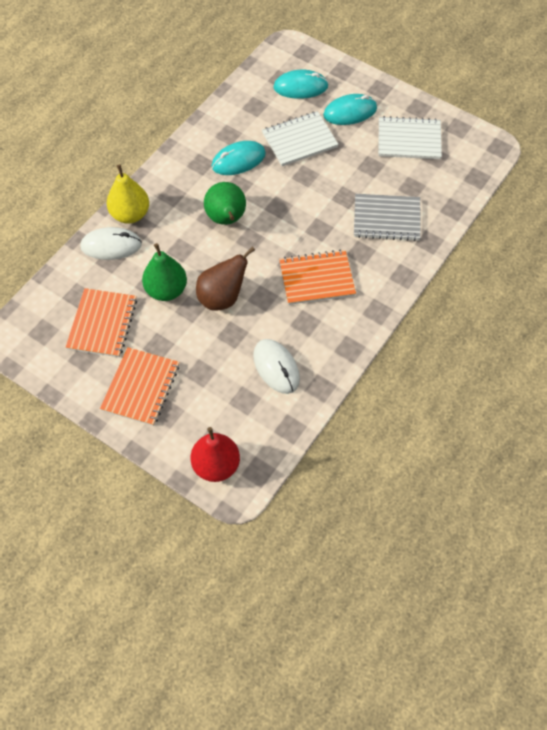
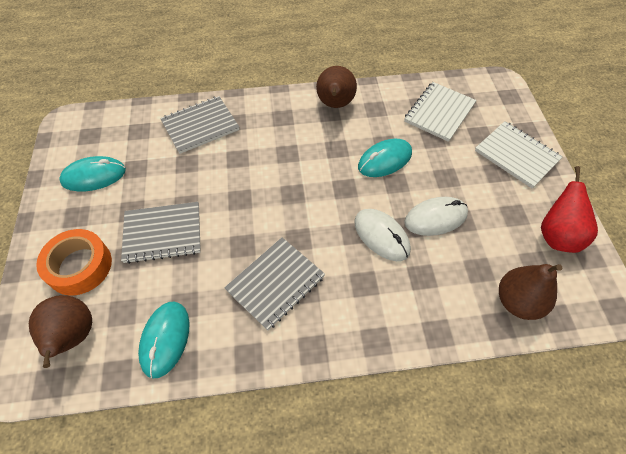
brown pear: [196,247,255,311] = 1 -> [29,295,92,368] [316,66,357,108] [499,264,562,320] = 3
green pear: [142,243,187,301] [204,182,246,225] = 2 -> none = 0
grey notebook: [354,194,421,241] = 1 -> [121,202,201,264] [160,96,239,154] [224,237,325,331] = 3
orange notebook: [66,288,137,357] [100,347,180,426] [279,250,356,305] = 3 -> none = 0
orange tape: none = 0 -> [36,229,112,295] = 1
yellow pear: [107,164,149,224] = 1 -> none = 0

